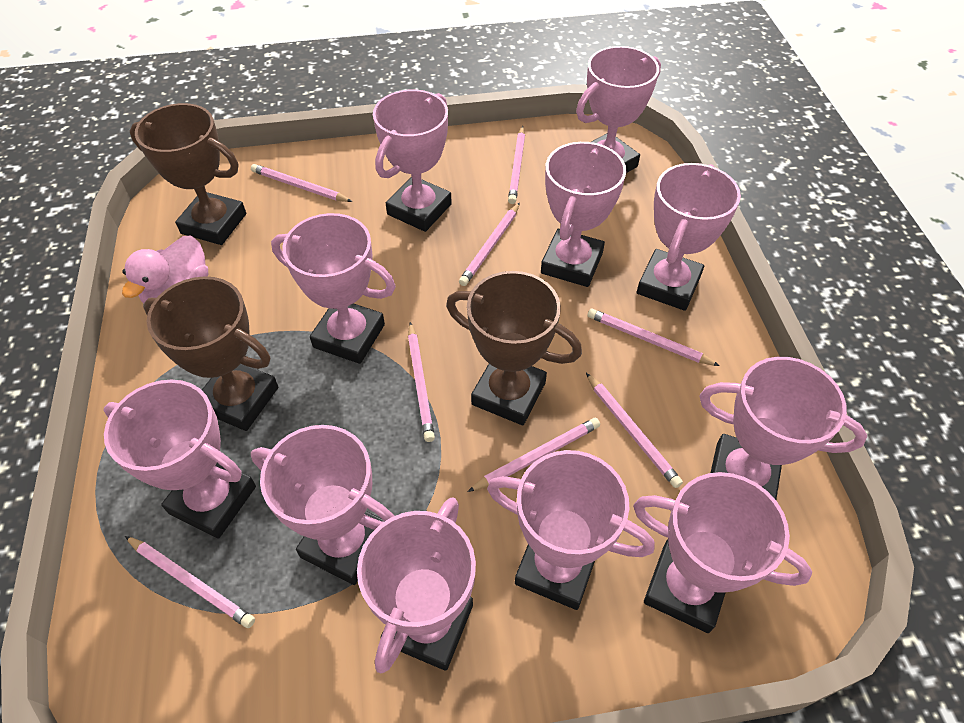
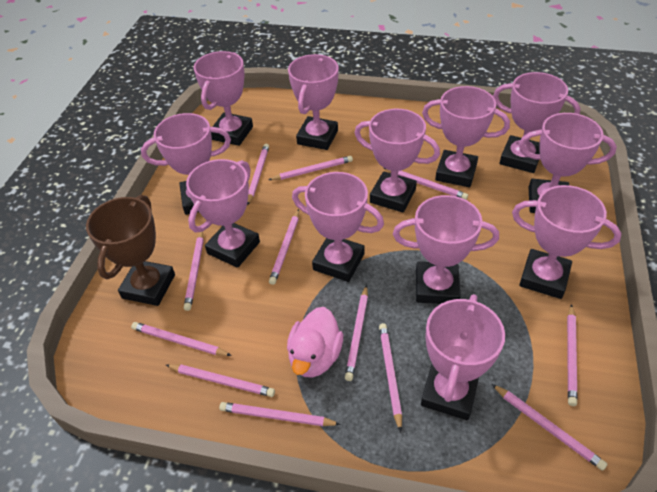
brown trophy: [130,103,246,245] [143,276,279,431] [446,271,582,425] = 3 -> [86,195,175,306] = 1
pink pencil: [125,536,255,628] [251,164,353,202] [408,322,435,442] [459,202,520,286] [467,418,600,492] [508,126,525,204] [586,373,683,488] [588,309,720,366] = 8 -> [131,322,232,356] [166,364,275,397] [184,232,204,311] [219,402,341,426] [247,144,269,206] [268,156,353,180] [269,209,299,285] [345,285,368,381] [379,323,402,432] [384,168,468,200] [492,384,607,471] [567,304,577,406] = 12
pink trophy: [104,380,256,538] [251,425,394,585] [271,213,396,364] [357,497,476,674] [373,89,452,232] [487,450,655,610] [541,142,626,287] [576,46,661,173] [633,472,812,633] [637,163,741,311] [699,357,867,500] = 11 -> [141,113,231,215] [186,159,260,268] [194,51,253,146] [288,54,338,150] [292,172,384,282] [355,109,440,212] [393,195,499,304] [421,294,505,420] [422,86,510,187] [493,72,581,173] [512,185,622,299] [519,113,617,213] = 12

